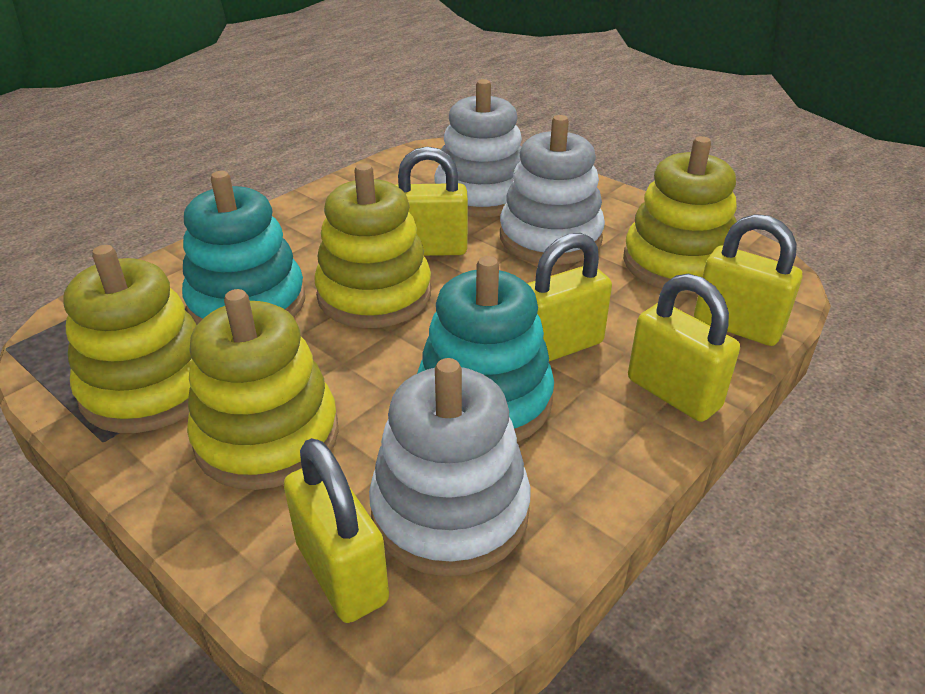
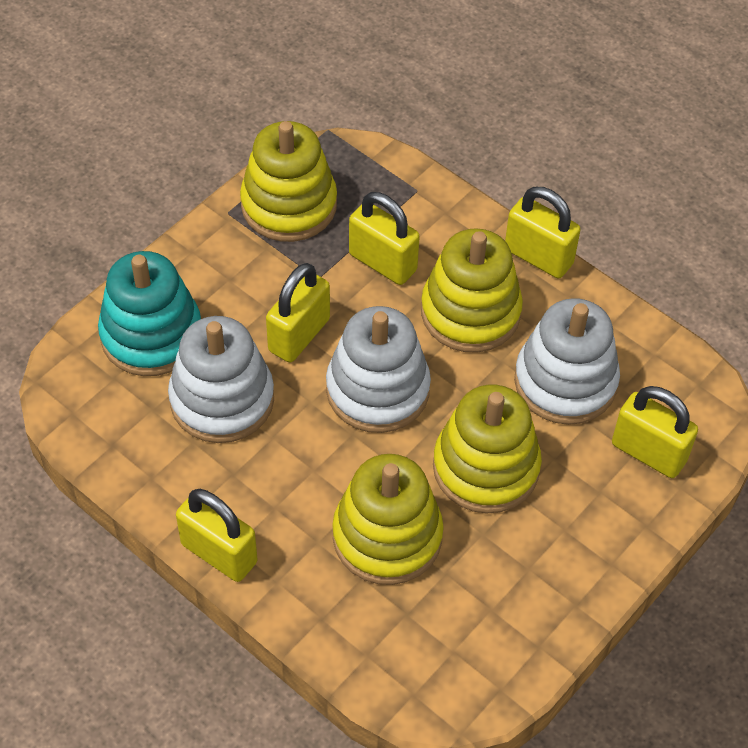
turquoise stacking toy: [182,171,305,325] [417,256,554,442] = 2 -> [98,251,201,376] = 1

